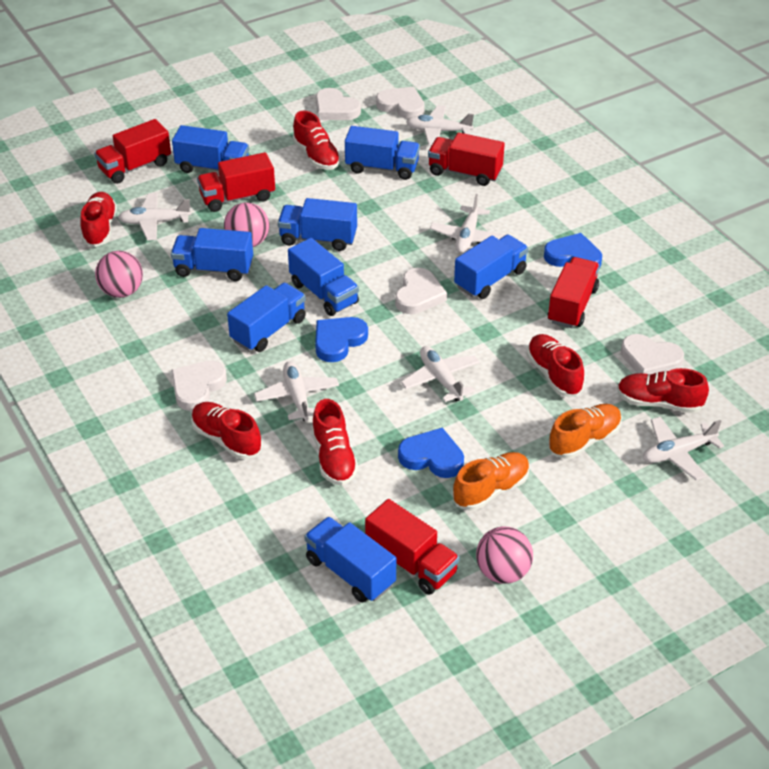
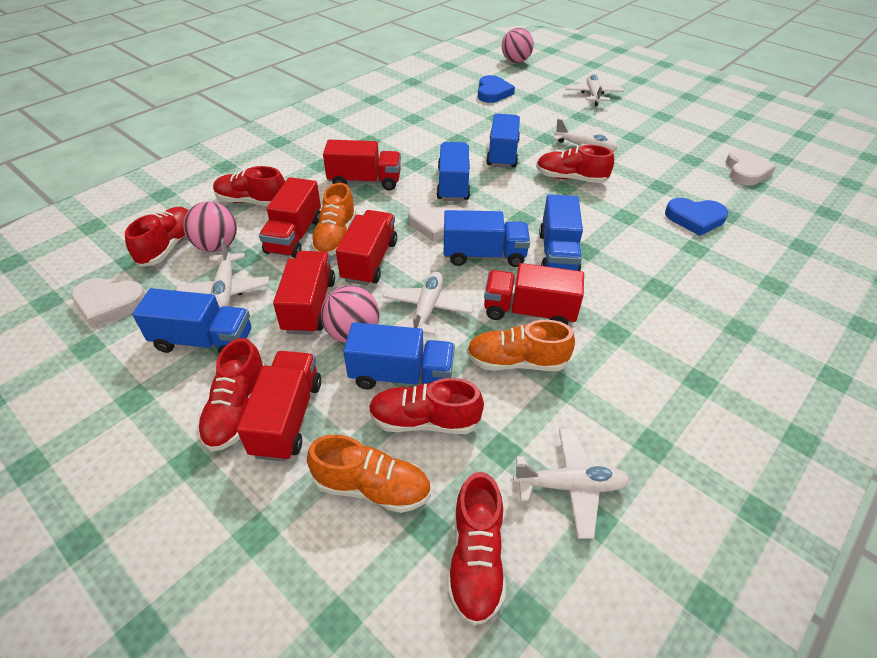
blue heart: [315,317,368,362] [398,428,464,478] [544,233,602,268] = 3 -> [478,75,515,103] [665,198,728,236] = 2
blue truck: [171,228,253,281] [172,125,249,173] [227,283,306,352] [278,198,357,251] [288,238,359,316] [304,517,396,603] [345,126,420,180] [454,235,528,299] = 8 -> [132,288,251,354] [343,322,455,390] [436,142,470,201] [444,210,530,267] [486,114,520,168] [539,194,583,271] = 6
orange shoe: [453,452,530,511] [548,404,622,459] = 2 -> [307,434,431,513] [310,183,356,256] [467,320,575,371] = 3
red truck: [94,119,171,184] [197,152,275,212] [365,499,460,595] [428,132,505,186] [548,257,600,328] = 5 -> [237,351,321,461] [259,177,321,258] [273,251,335,335] [323,140,401,191] [336,210,397,285] [484,263,584,325] = 6
white heart: [171,361,227,411] [316,88,361,120] [376,87,425,119] [395,268,447,314] [621,334,684,374] = 5 -> [71,278,146,328] [408,203,466,242] [726,149,776,185] = 3
white plane: [118,193,192,241] [254,361,339,421] [401,346,480,402] [406,105,474,146] [430,194,505,254] [643,417,724,480] = 6 -> [176,238,269,308] [382,272,474,335] [513,429,630,539] [553,119,618,152] [565,74,624,106] = 5

